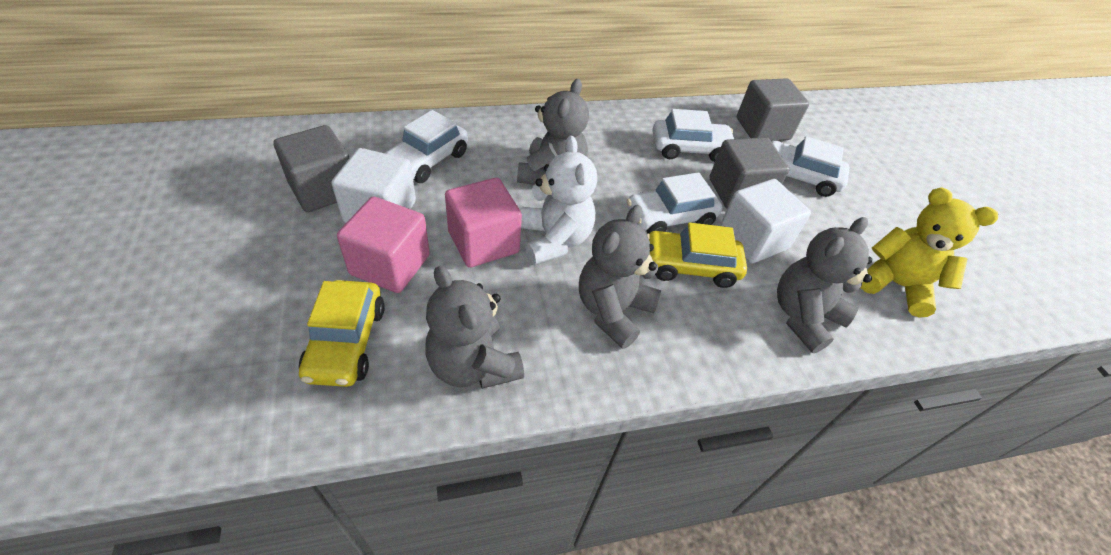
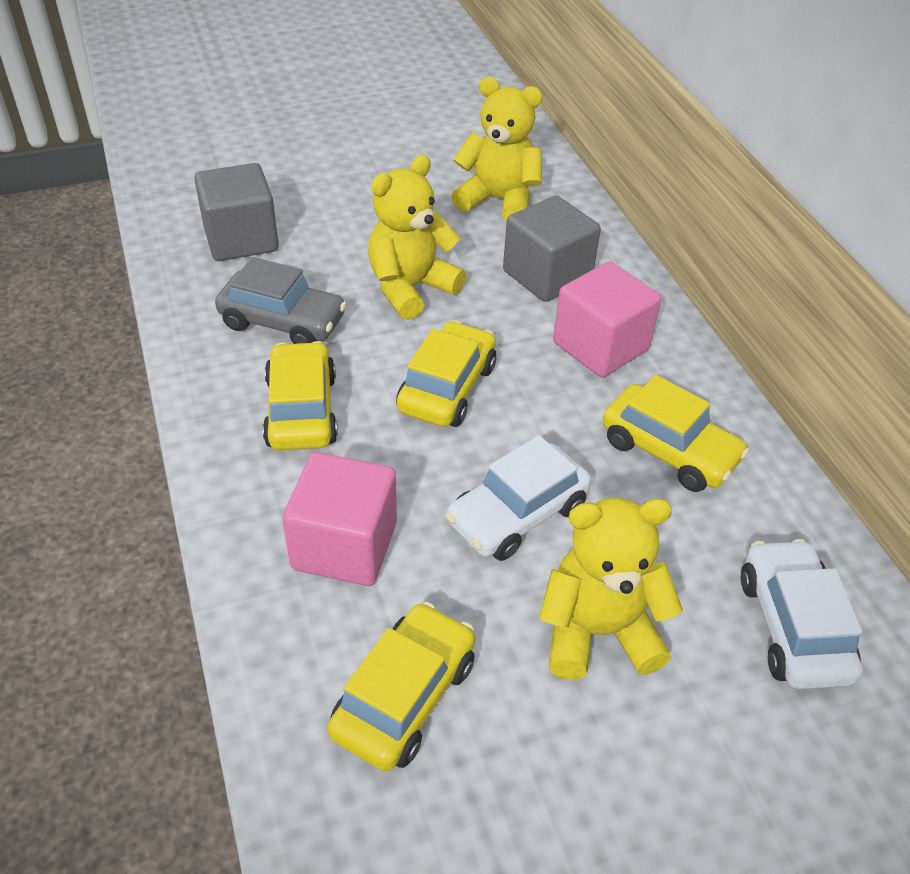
grey car: none = 0 -> [215,257,347,344] = 1
grey cube: [273,125,349,212] [709,137,789,209] [737,78,809,141] = 3 -> [194,163,279,261] [503,195,601,302] = 2
grey teddy bear: [425,266,524,389] [517,79,589,185] [579,205,661,349] [777,217,872,353] = 4 -> none = 0
white car: [385,110,468,183] [627,172,722,233] [652,109,734,162] [771,136,849,197] = 4 -> [445,435,591,561] [741,539,862,689] = 2
white cube: [331,148,416,223] [720,179,811,263] = 2 -> none = 0
white teddy bear: [521,136,597,266] = 1 -> none = 0
yellow car: [299,280,385,387] [647,222,747,288] = 2 -> [263,341,338,450] [328,602,475,771] [396,321,496,427] [603,375,749,492] = 4
yellow teddy bear: [860,188,998,318] = 1 -> [368,155,466,320] [451,77,542,222] [539,498,683,680] = 3

